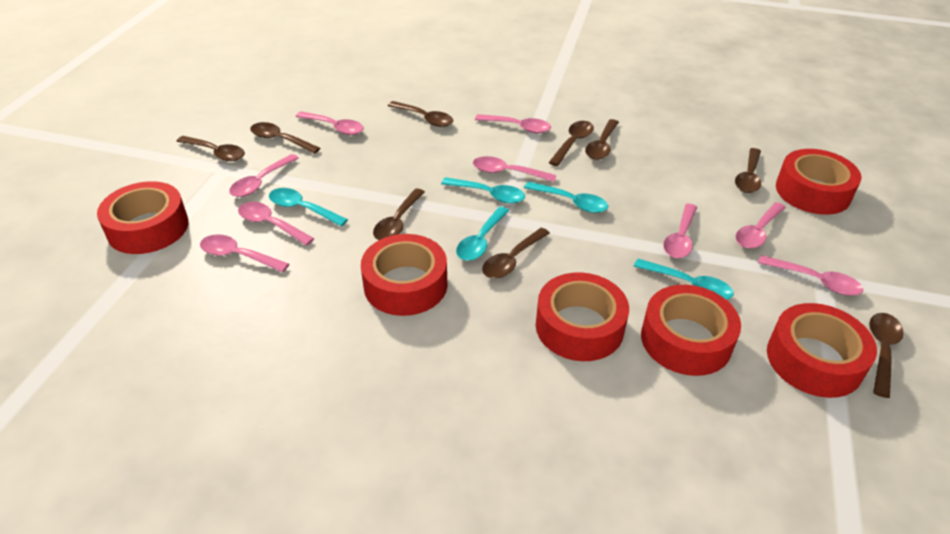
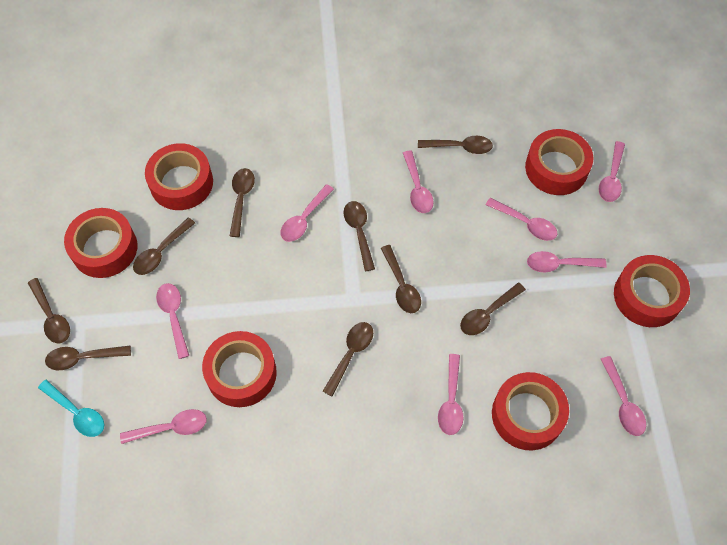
turquoise spoon: [269,188,348,227] [441,177,525,204] [456,207,509,261] [524,181,608,213] [634,259,734,300] = 5 -> [38,380,104,437] = 1

